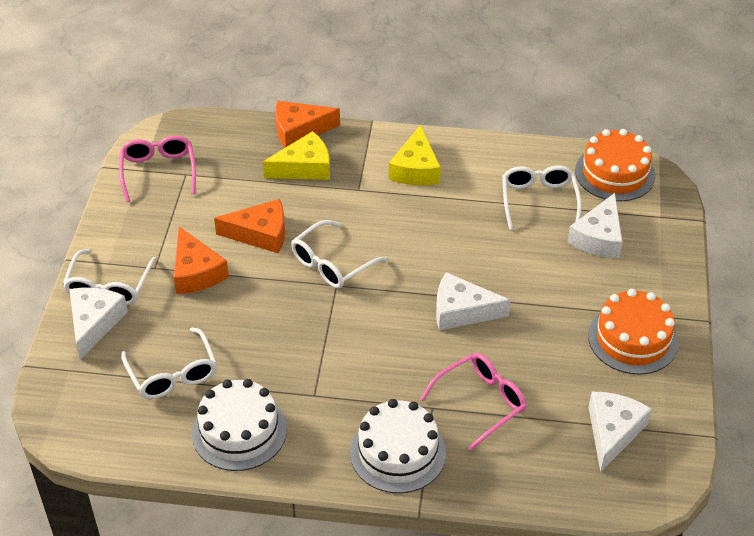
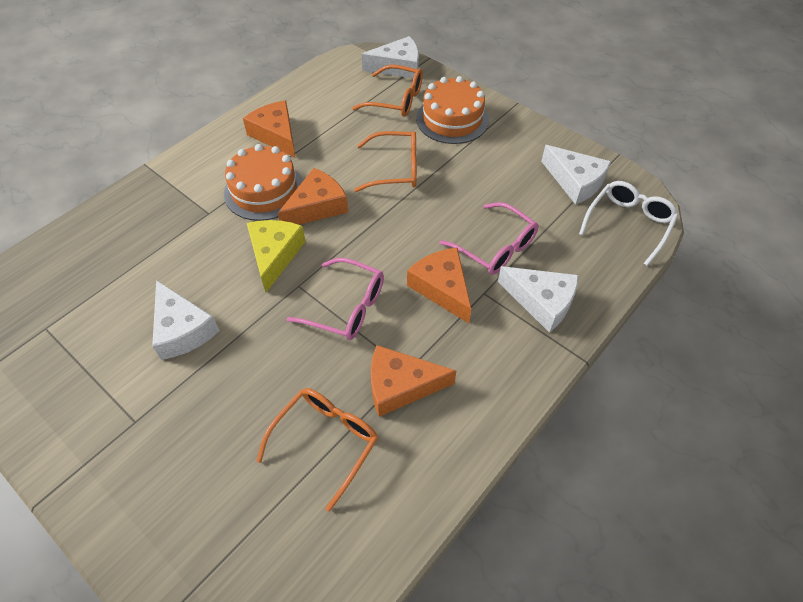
orange cheese: [174,226,229,294] [214,199,285,254] [276,101,340,148] = 3 -> [243,101,295,157] [278,168,348,225] [371,345,456,417] [407,247,471,323] = 4
orange glasses: none = 0 -> [256,388,378,512] [352,65,423,117] [354,131,417,192] = 3
white cake: [192,379,287,471] [350,399,446,493] = 2 -> none = 0
white glasses: [63,249,156,305] [121,327,217,399] [291,220,388,288] [502,165,582,230] = 4 -> [579,181,679,266] = 1
yellow cheese: [263,131,330,180] [389,125,441,185] = 2 -> [247,220,306,292] = 1

